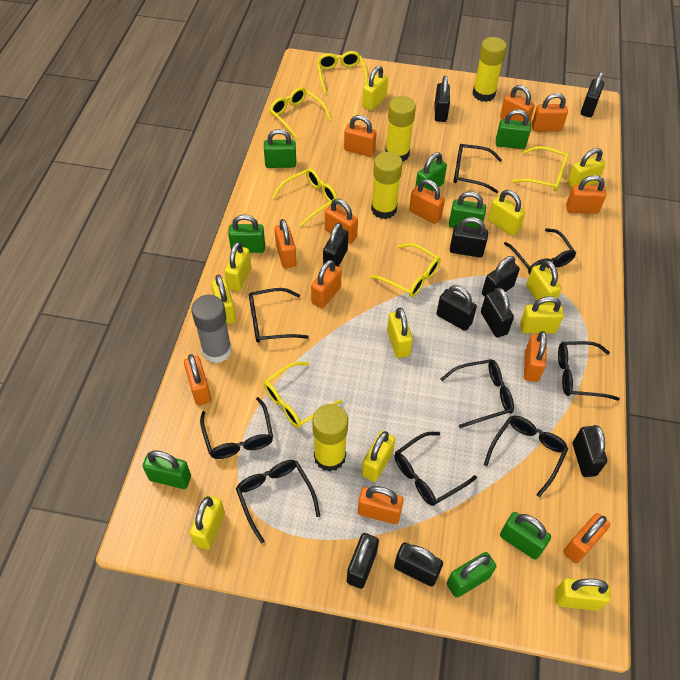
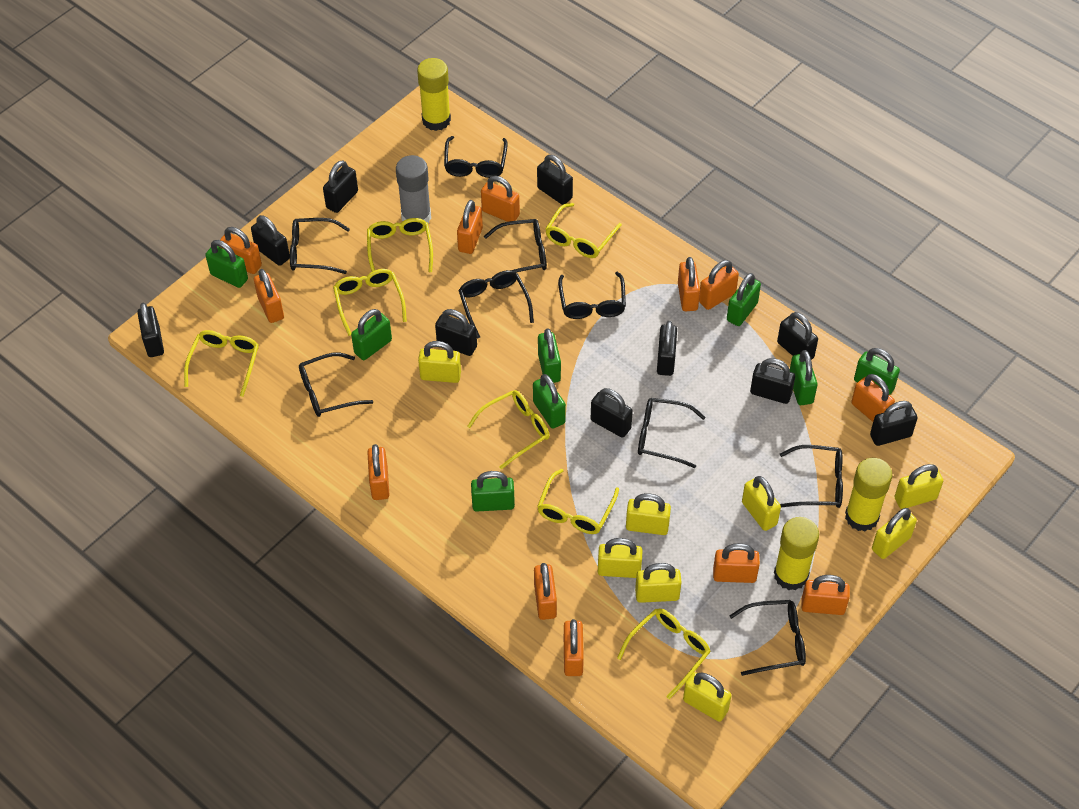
yellow glasses: [264,362,343,428] [269,87,331,139] [272,168,338,227] [317,51,368,94] [370,243,441,297] [511,146,569,191] = 6 -> [184,330,259,397] [333,269,407,336] [367,218,433,272] [467,390,550,469] [537,469,619,534] [545,203,622,258] [617,608,711,699] = 7
yellow glue stick: [312,404,348,471] [371,152,403,219] [385,96,416,162] [473,37,507,102] = 4 -> [417,58,451,131] [774,517,819,590] [845,458,892,531] = 3
yellow padlock: [189,495,225,550] [211,274,236,324] [225,242,251,291] [362,66,388,111] [362,431,395,482] [387,307,413,358] [488,190,525,236] [520,296,564,333] [526,260,562,305] [555,578,611,611] [567,148,606,189] = 11 -> [418,341,461,383] [598,538,643,578] [626,493,671,535] [635,563,682,603] [683,672,732,722] [742,476,781,531] [872,508,917,559] [894,464,943,509] = 8

